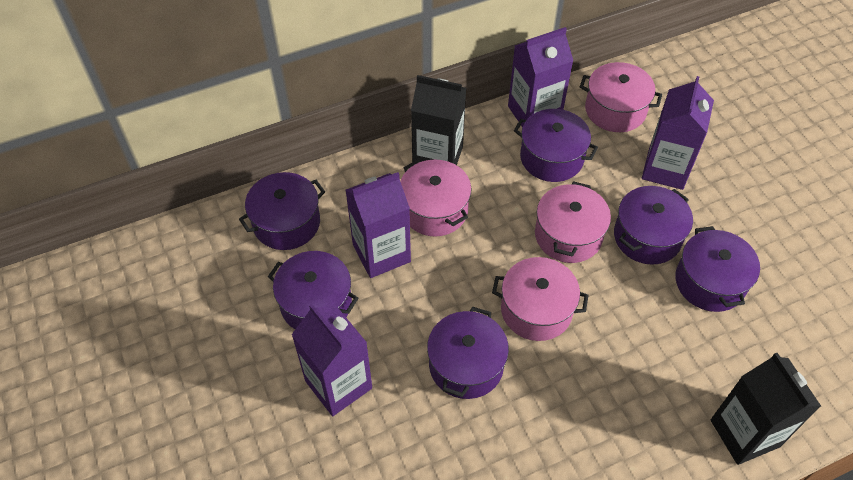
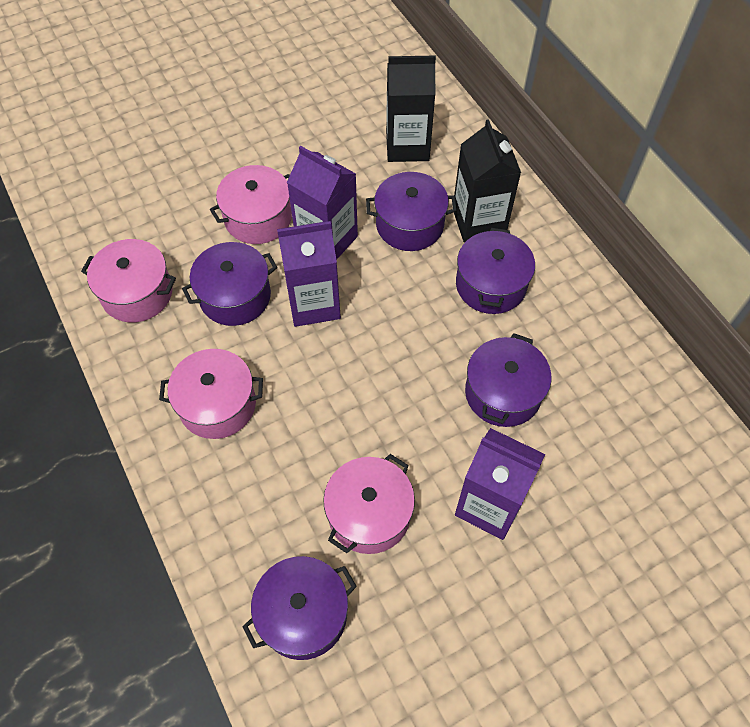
purple carton: [291,304,372,416] [346,172,411,278] [508,27,573,128] [642,76,714,190] = 4 -> [277,221,341,327] [287,146,358,260] [455,428,545,540] = 3
purple pot: [239,172,325,250] [268,251,358,329] [427,307,509,399] [514,109,598,182] [614,186,693,265] [675,226,760,312] = 6 -> [182,242,277,326] [242,556,357,660] [366,172,457,251] [456,228,535,314] [465,333,551,427] = 5

